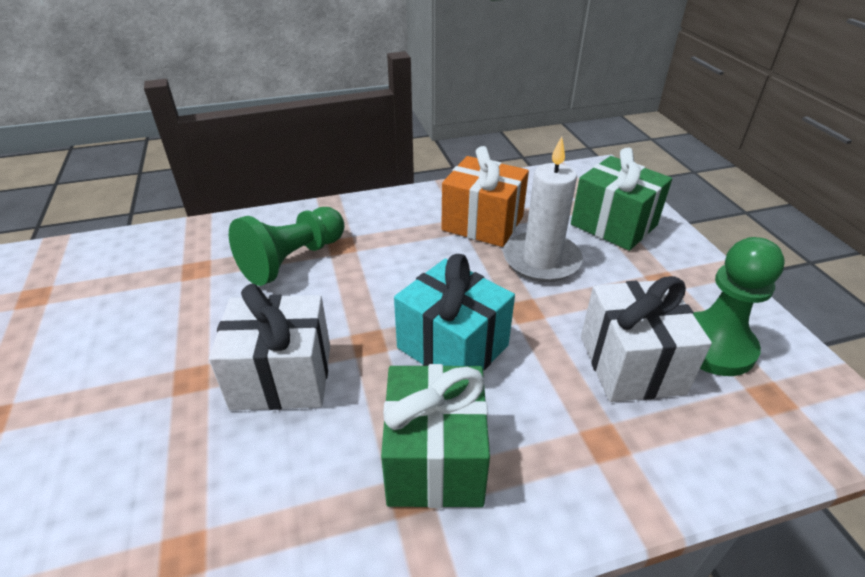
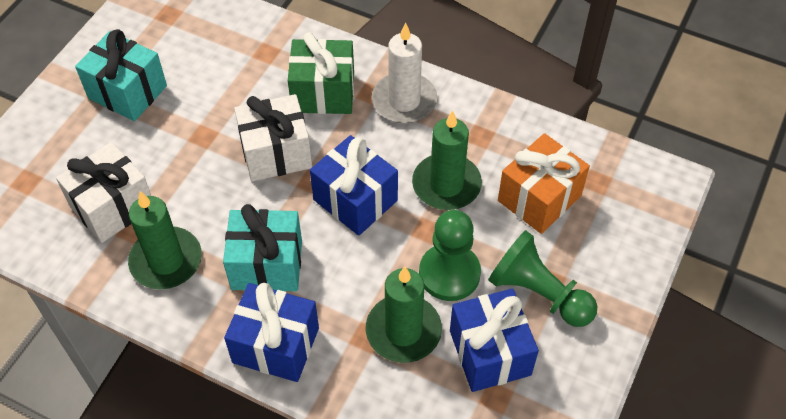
blue gift: none = 0 -> [224,283,319,382] [310,135,398,236] [450,288,539,392] = 3
green candle: none = 0 -> [128,191,202,289] [366,267,442,363] [412,110,482,210] = 3
green gift: [381,364,490,508] [571,148,672,251] = 2 -> [288,32,354,114] = 1
turquoise gift: [394,254,515,370] = 1 -> [75,29,167,121] [223,204,302,291] = 2

